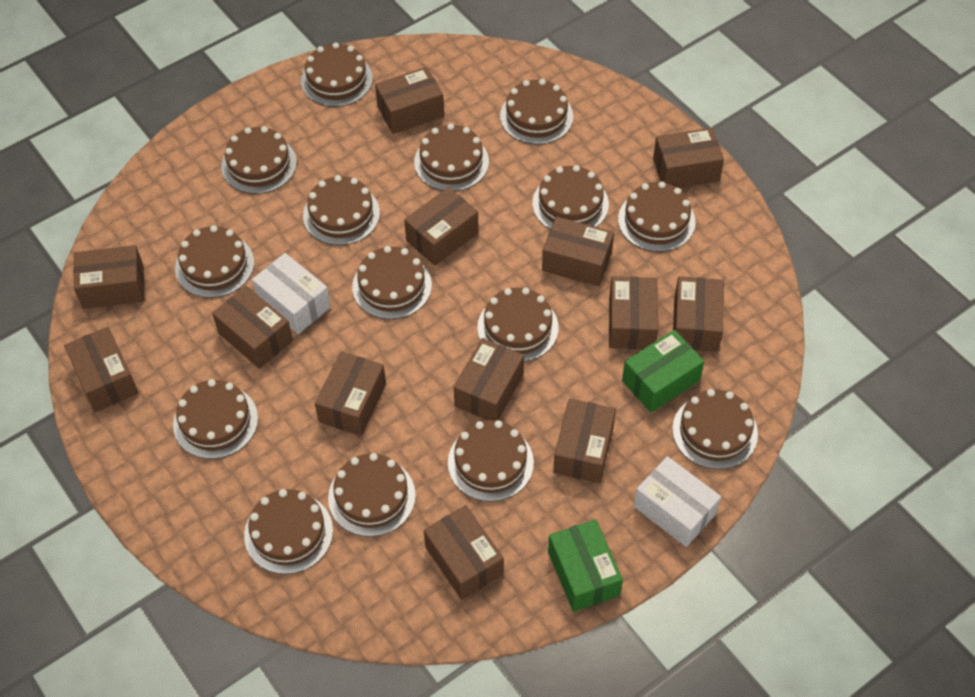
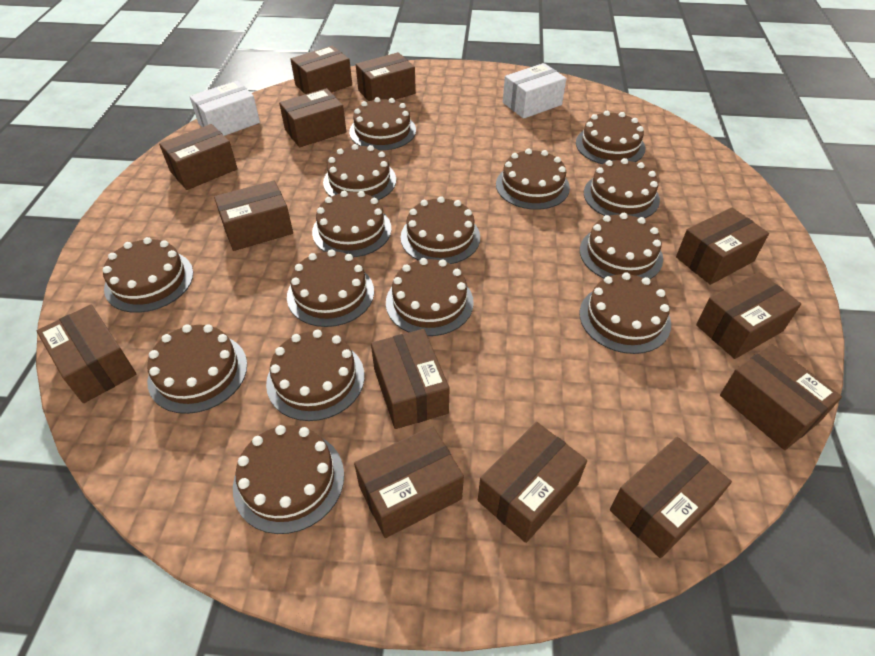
green box: [548,519,623,612] [622,330,704,413] = 2 -> none = 0

